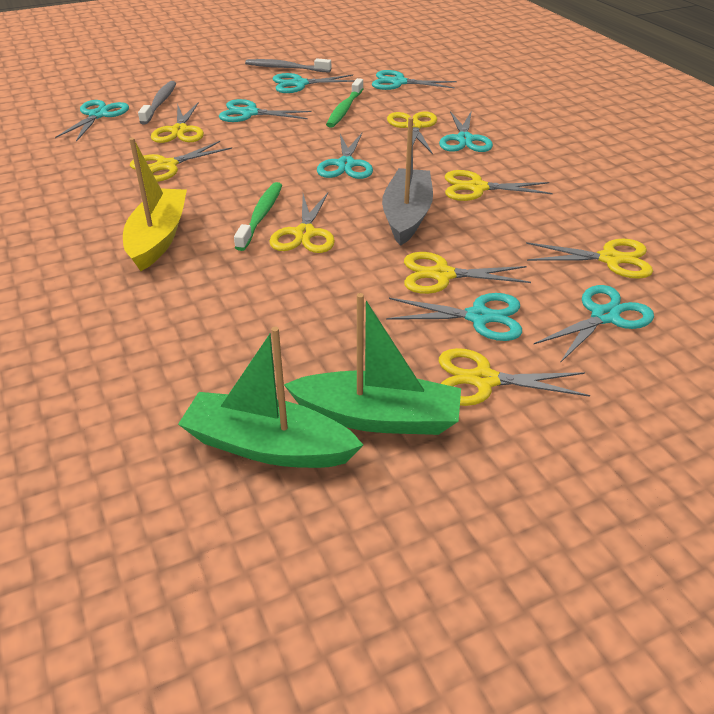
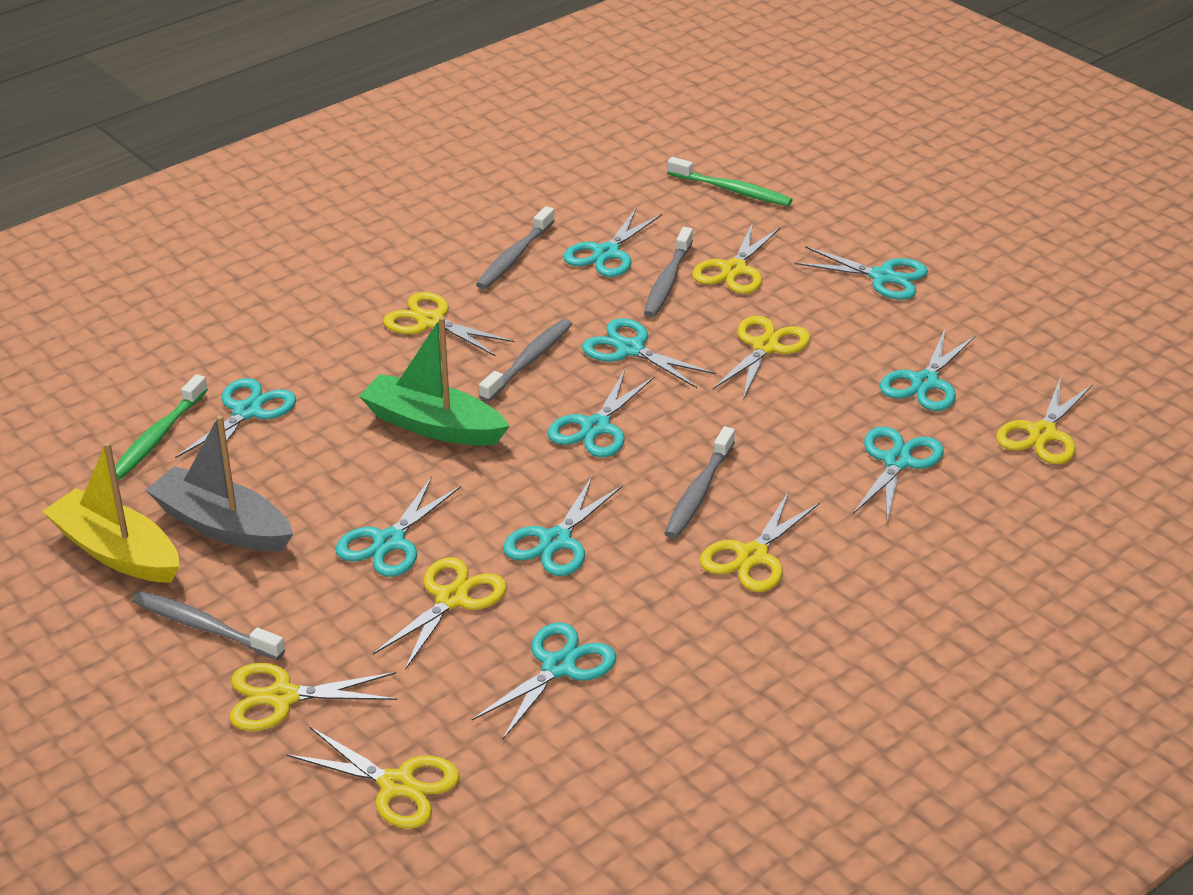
green boat: [178,327,363,468] [284,293,461,435] = 2 -> [359,317,510,446] = 1
grey toothbrush: [138,81,176,124] [245,59,331,72] = 2 -> [132,591,285,660] [476,206,555,289] [479,319,572,402] [644,227,693,318] [664,426,735,539] = 5
turquoise scissors: [55,100,129,142] [219,99,312,122] [273,73,355,93] [317,133,373,179] [372,70,456,90] [386,293,522,341] [439,110,493,152] [534,285,654,363] = 8 -> [175,378,296,458] [336,477,461,577] [471,622,616,739] [503,477,623,576] [548,370,654,457] [563,209,662,277] [582,318,716,388] [795,246,928,300] [853,426,944,524] [880,329,975,411] = 10

